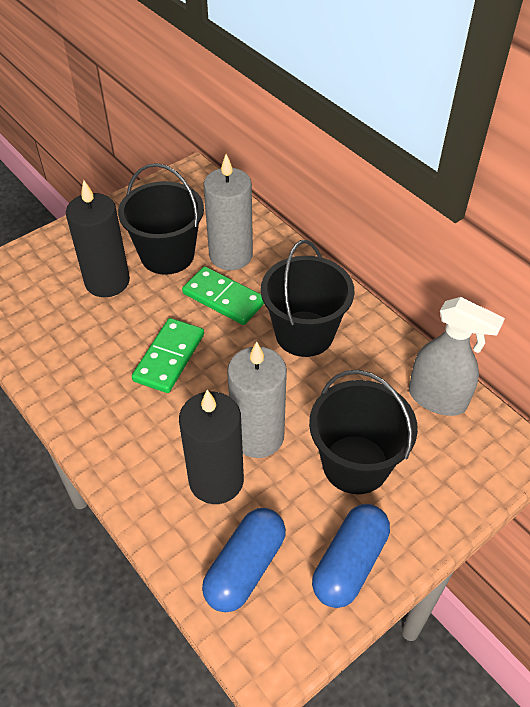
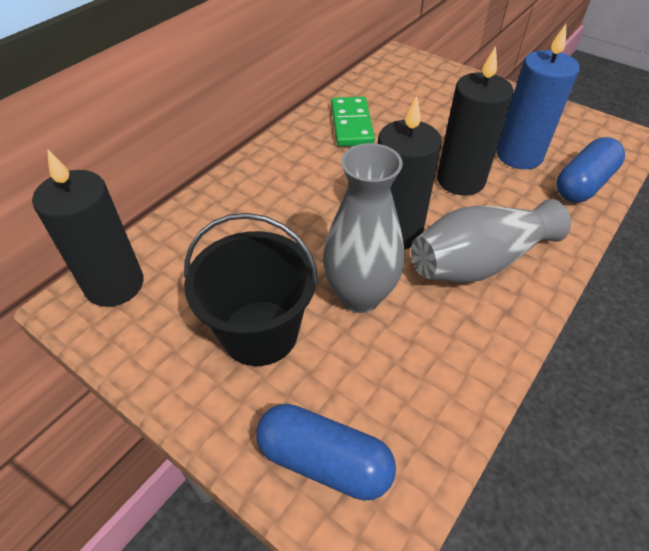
black bucket: [118,163,204,275] [261,240,354,357] [309,370,418,494] = 3 -> [184,213,318,366] = 1
black candle: [66,180,130,297] [179,390,244,504] = 2 -> [32,149,143,307] [378,95,442,250] [437,46,513,196] = 3
blue candle: none = 0 -> [497,24,580,169] = 1
green domino: [132,318,204,393] [182,266,264,325] = 2 -> [331,96,375,146] = 1
grey candle: [203,154,253,270] [227,342,287,458] = 2 -> none = 0
grey spray bottle: [409,297,505,416] = 1 -> none = 0
grey vase: none = 0 -> [323,143,404,313] [411,199,571,283] = 2

